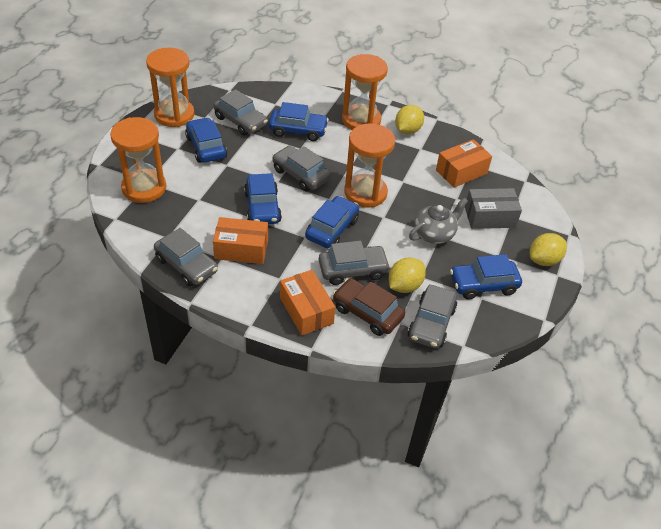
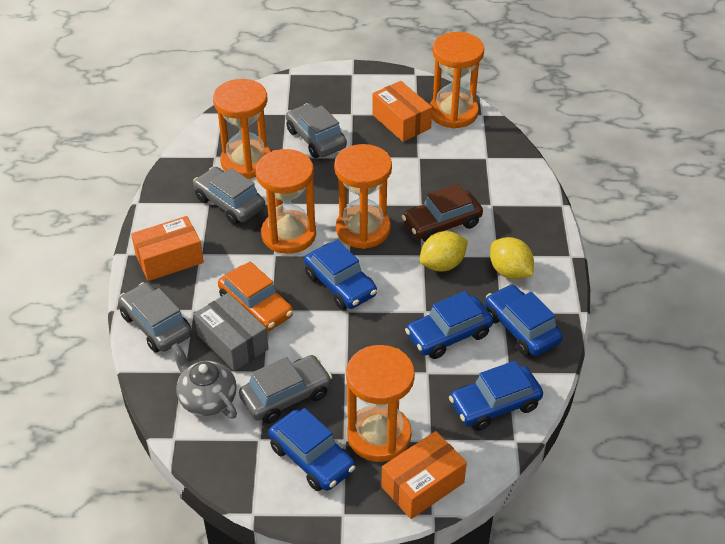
grey car: [154,228,218,286] [213,89,268,136] [272,145,331,191] [319,241,390,285] [408,284,457,349] = 5 -> [119,282,192,353] [193,167,265,225] [239,355,332,424] [286,103,347,158] = 4
orange car: none = 0 -> [218,261,293,332] = 1
orange hourglass: [110,117,166,203] [146,48,195,127] [342,54,388,130] [344,124,395,207] = 4 -> [213,79,271,179] [256,149,316,254] [334,144,392,249] [346,345,415,462] [430,32,484,129] = 5
yellow lemon: [389,258,426,293] [395,105,424,134] [530,233,567,266] = 3 -> [420,231,468,271] [490,237,534,279] = 2

